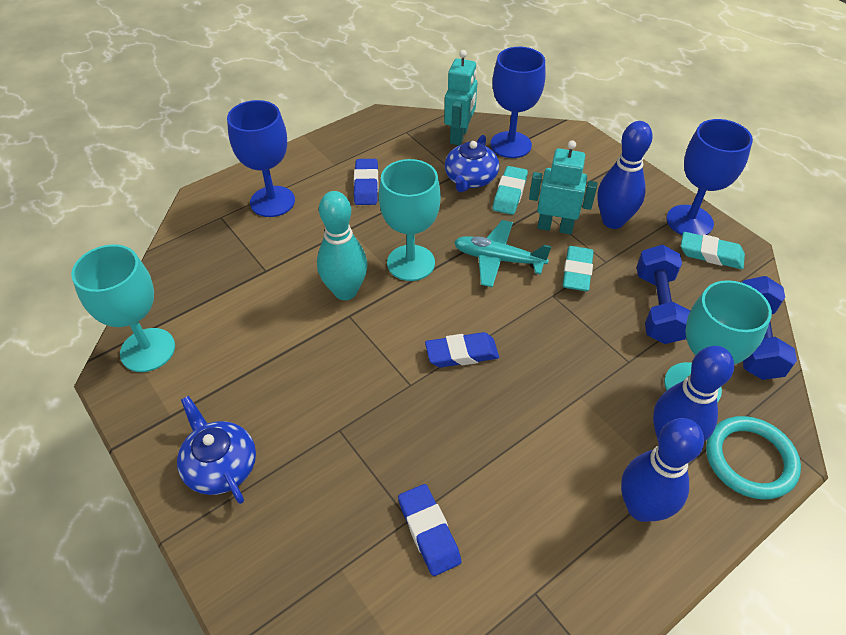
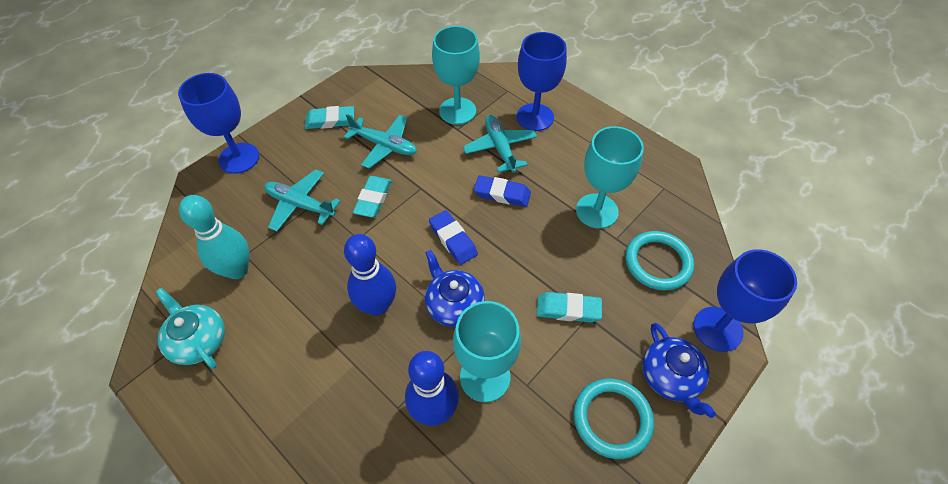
blue bowling pin: [597,121,653,229] [621,418,704,522] [653,346,734,443] = 3 -> [344,234,396,316] [405,351,459,426] = 2
blue dumbbell: [637,245,690,344] [742,276,797,380] = 2 -> none = 0
blue eraser: [354,159,378,205] [398,484,461,576] [425,332,499,368] = 3 -> [429,210,478,265] [474,175,531,207] = 2
turquoise plane: [454,220,551,287] = 1 -> [264,170,341,232] [344,114,417,169] [463,115,537,173] = 3
turquoise ring: [706,416,801,500] = 1 -> [573,379,654,459] [625,231,694,290] = 2
turquoise robot: [444,50,477,145] [529,140,598,234] = 2 -> none = 0
turquoise teapot: none = 0 -> [156,288,225,369] = 1

